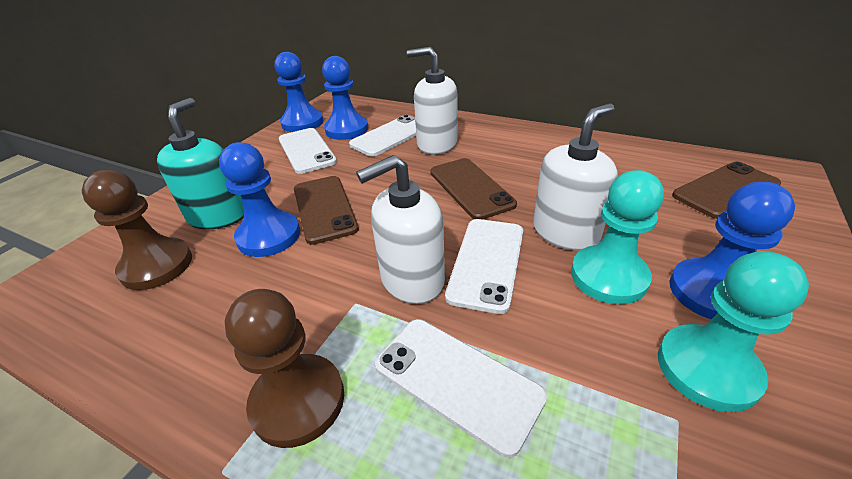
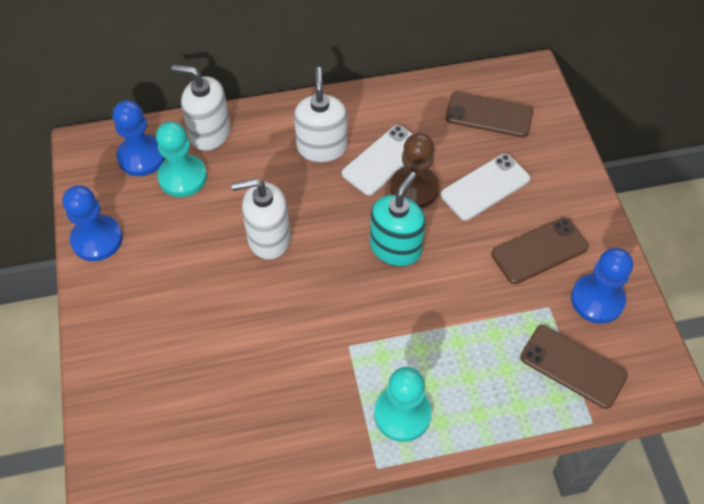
blue pawn: [219,142,300,257] [275,52,323,132] [322,56,368,140] [669,182,795,320] = 4 -> [62,185,123,261] [113,100,165,176] [571,248,633,324] = 3
brown pawn: [82,170,192,290] [225,289,344,448] = 2 -> [390,133,439,208] = 1
white phone: [279,128,337,174] [349,115,416,157] [375,319,547,458] [445,219,523,314] = 4 -> [342,125,413,195] [441,154,530,221] = 2

